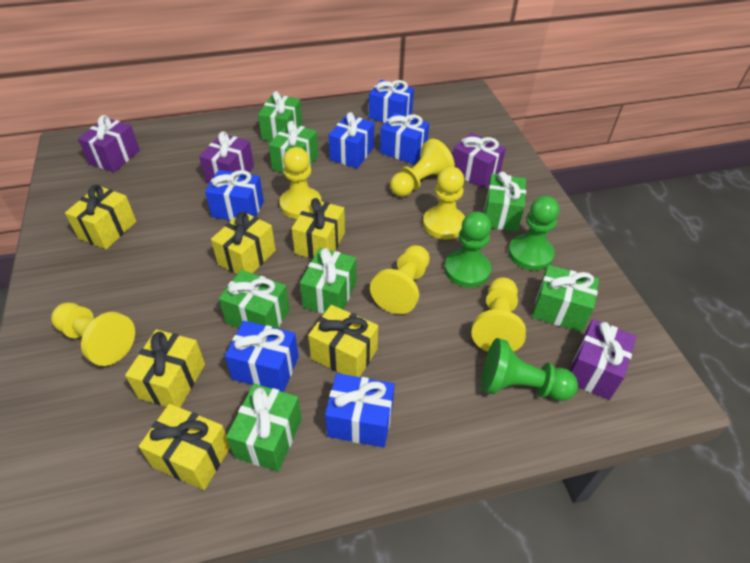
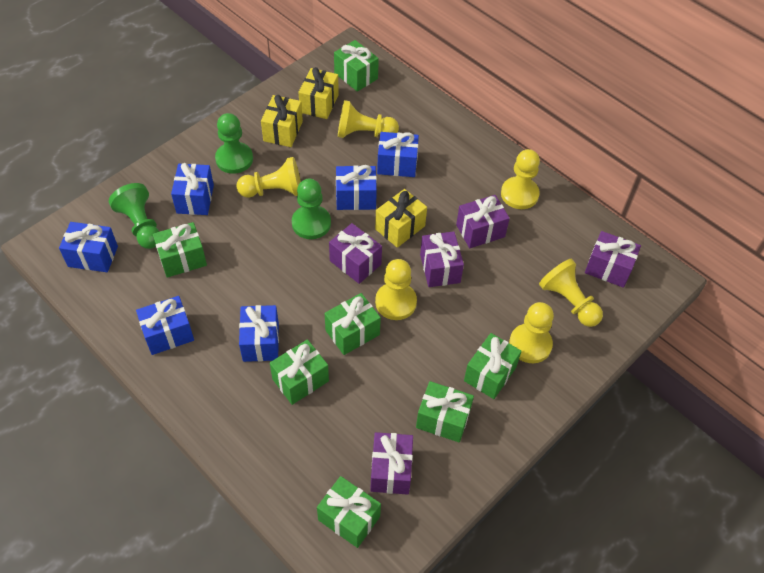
purple gift: [78,115,140,172] [199,131,254,183] [453,133,506,189] [570,319,636,400] = 4 -> [329,223,382,284] [370,432,413,495] [420,231,464,287] [456,195,510,248] [585,231,641,288] = 5
yellow gift: [65,185,136,249] [125,329,205,408] [139,404,230,490] [211,211,276,274] [292,198,345,259] [308,305,378,377] = 6 -> [261,95,303,147] [298,67,339,119] [375,189,427,248] = 3

